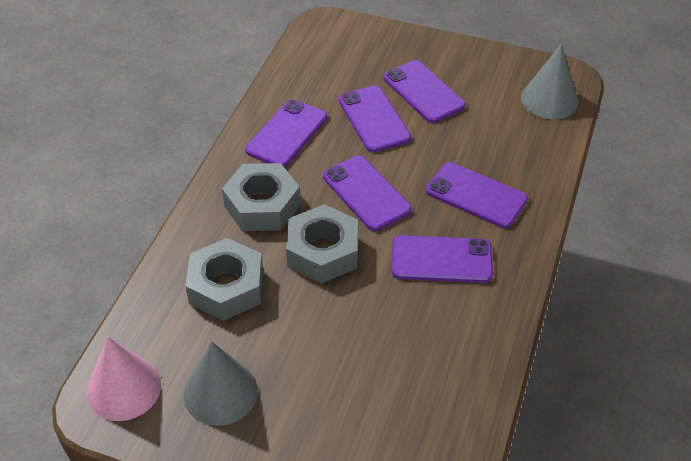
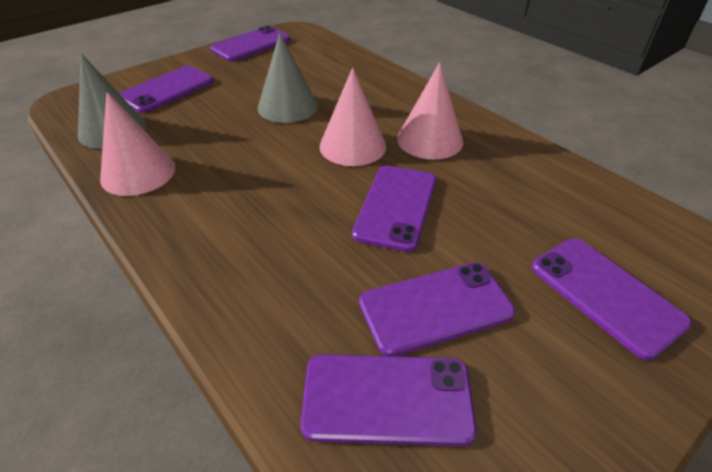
grey nut: [186,238,263,321] [222,163,301,231] [286,204,358,284] = 3 -> none = 0
pink cone: [87,337,161,421] = 1 -> [100,92,175,196] [320,68,386,166] [397,62,463,160] = 3

